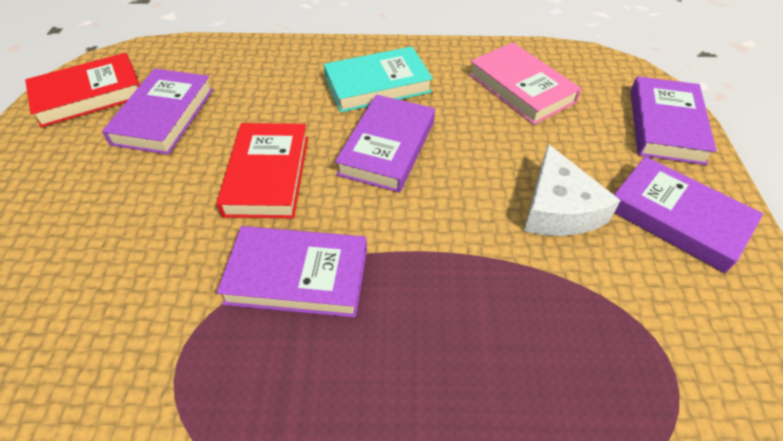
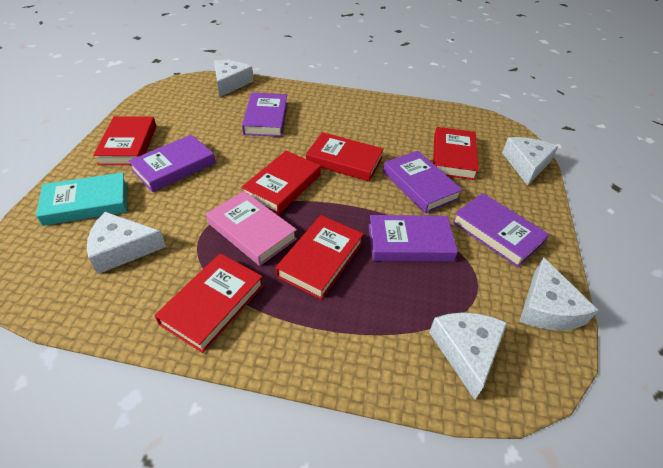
red book: [25,53,140,128] [216,123,308,218] = 2 -> [93,116,156,165] [155,253,264,353] [241,151,321,215] [275,215,364,300] [306,132,384,182] [433,127,479,180] = 6
white cheese: [524,144,621,236] = 1 -> [87,212,166,274] [214,60,254,97] [429,312,507,400] [502,137,558,185] [519,257,598,330] = 5

